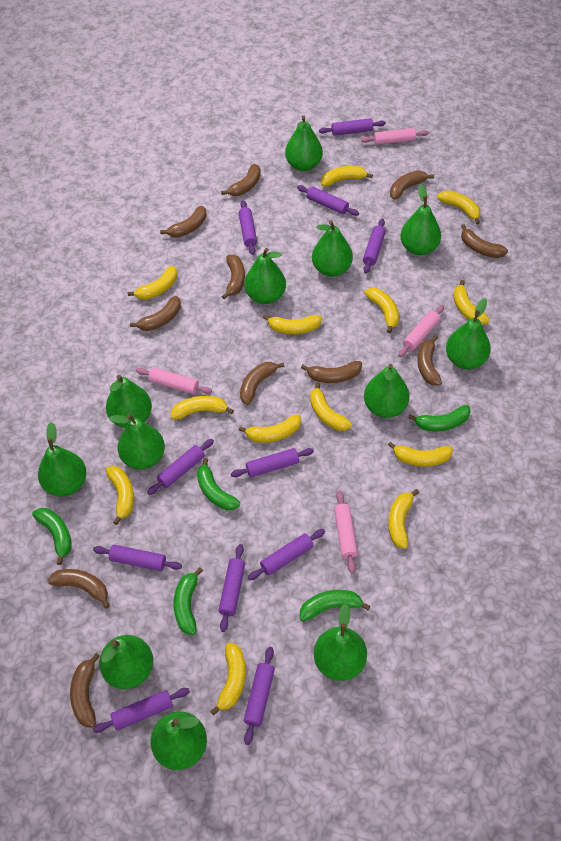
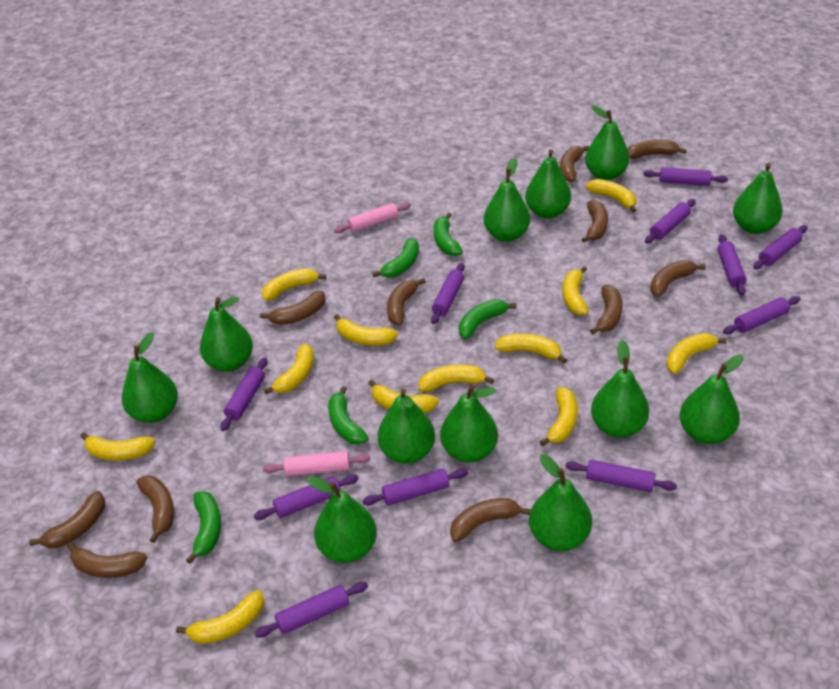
pink rolling pin: [136,367,212,394] [334,491,358,573] [361,128,428,145] [398,305,444,357] = 4 -> [263,451,370,476] [334,203,411,233] = 2
yellow banana: [106,466,134,525] [128,266,177,300] [171,396,234,420] [210,643,246,716] [239,414,301,442] [263,315,322,334] [310,382,352,431] [321,166,373,187] [365,288,399,333] [388,442,453,466] [388,489,419,549] [437,190,480,224] [453,280,490,325] = 13 -> [80,432,156,461] [176,590,264,644] [262,268,326,301] [264,344,314,394] [334,314,398,345] [369,380,439,413] [419,364,494,392] [495,333,567,363] [540,387,578,446] [562,266,589,315] [586,179,637,213] [666,333,727,374] = 12

